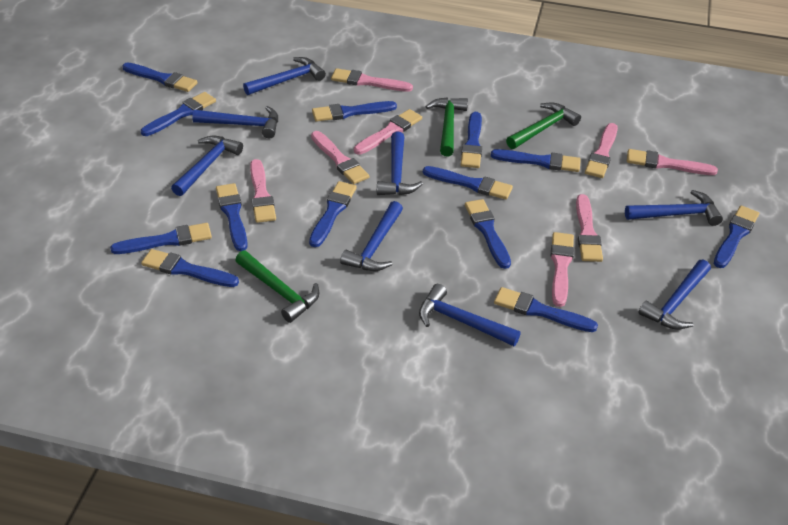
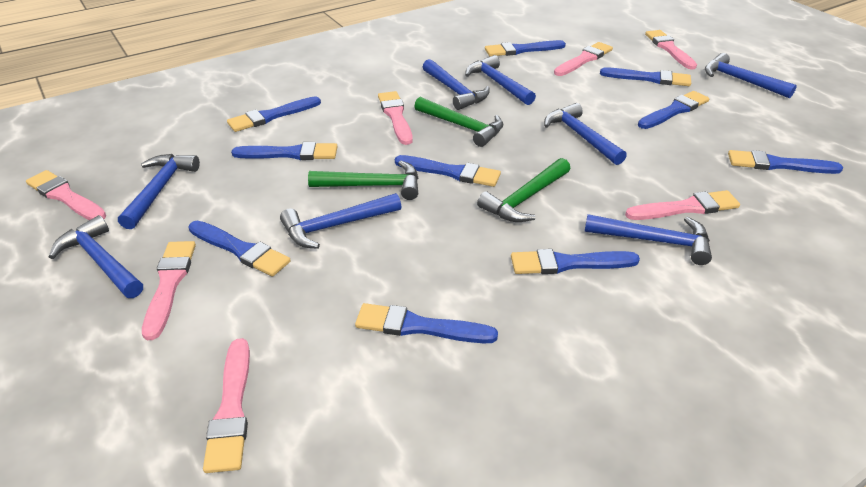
blue brush: [110,223,212,254] [122,62,198,92] [141,92,216,136] [141,249,239,287] [216,183,248,251] [309,181,357,247] [312,101,397,122] [423,166,513,200] [461,112,482,168] [465,199,511,269] [491,149,581,172] [494,287,598,332] [714,206,759,268] = 13 -> [188,221,291,276] [227,96,321,132] [231,142,337,160] [355,303,498,343] [395,155,501,187] [485,40,566,57] [511,249,640,274] [600,67,691,86] [638,91,709,129] [728,150,843,174] = 10
pink brush: [250,159,276,223] [311,131,369,184] [331,68,413,92] [354,109,422,155] [551,232,574,307] [576,194,603,262] [585,123,618,178] [627,149,718,175] = 8 -> [26,170,106,220] [142,241,196,340] [203,338,250,473] [378,91,413,145] [554,42,613,76] [625,190,740,220] [645,30,697,70] = 7

